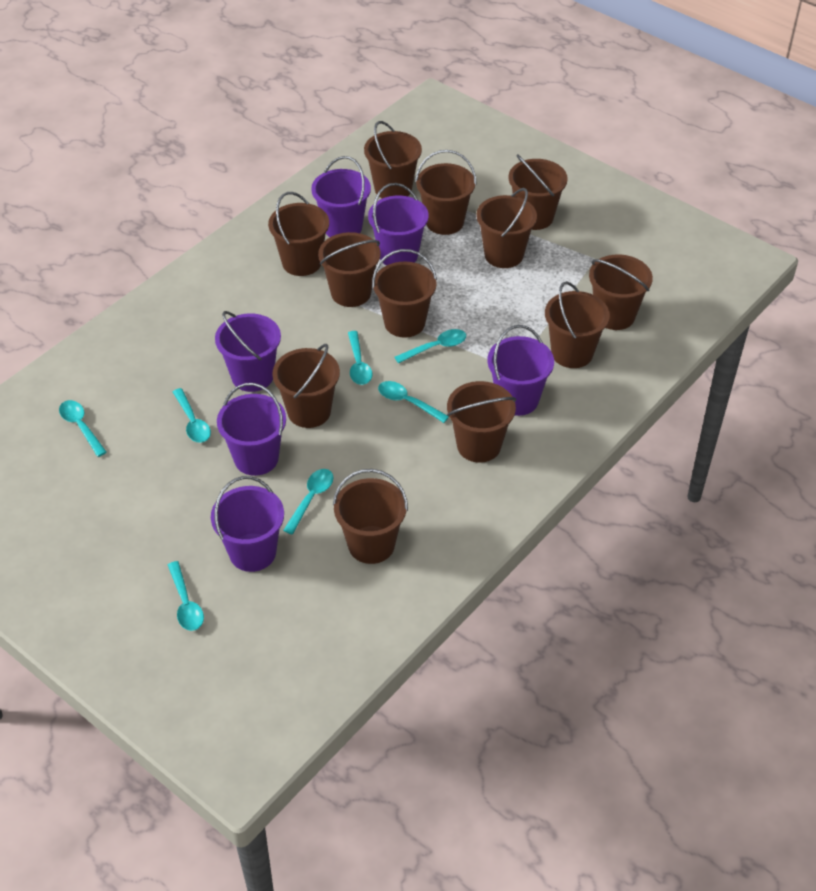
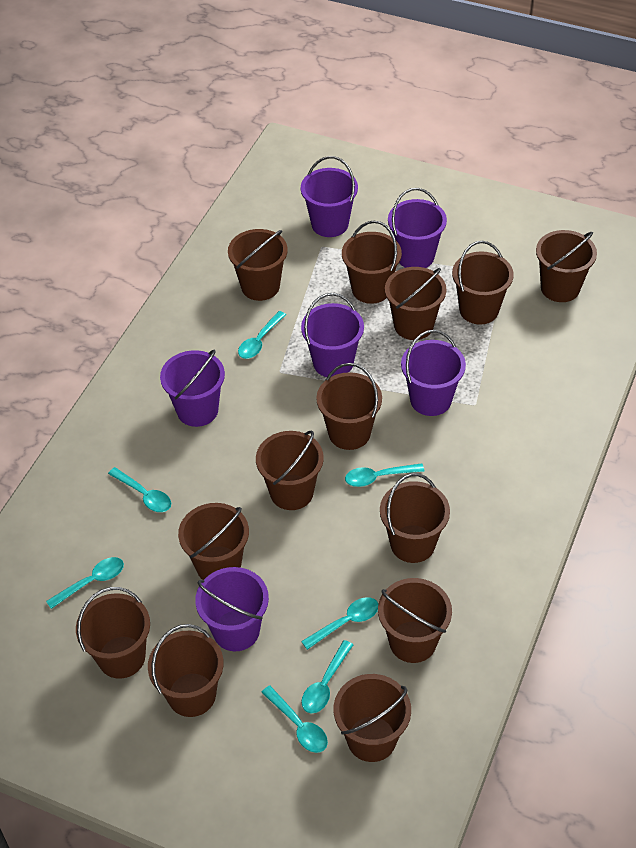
brown bucket: [268,192,329,276] [272,344,340,428] [318,232,381,307] [333,469,408,564] [364,121,422,199] [372,249,437,338] [415,150,477,235] [447,381,516,463] [476,188,537,268] [508,154,568,230] [545,281,610,368] [589,254,653,330] = 12 -> [76,587,150,679] [148,624,224,717] [178,503,249,580] [228,229,288,301] [256,430,324,510] [316,363,382,450] [334,674,411,762] [342,221,402,304] [378,578,452,663] [380,473,450,563] [385,267,446,340] [452,241,514,325] [536,230,597,302] = 13

